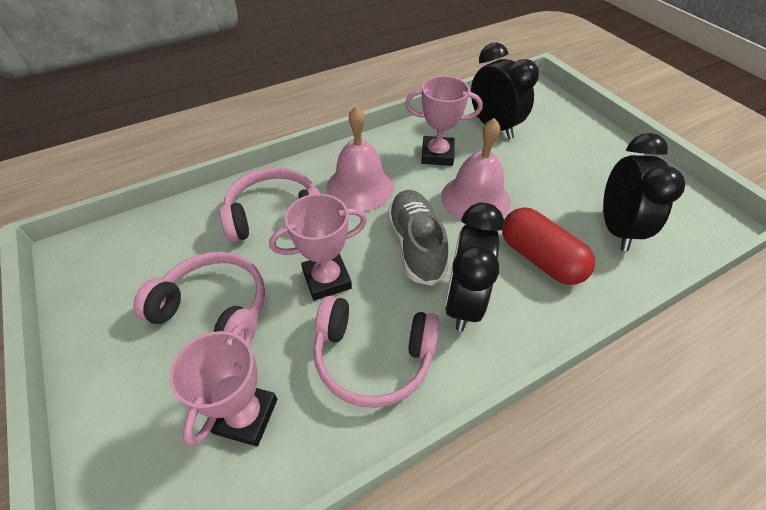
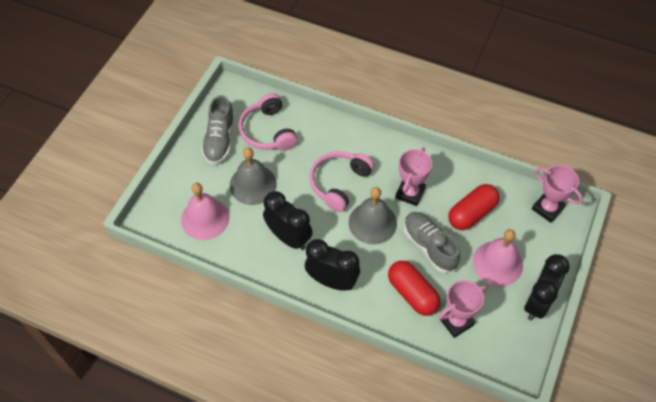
grey bell: none = 0 -> [230,147,277,205] [349,187,397,244] = 2
grey shoe: [388,190,449,286] = 1 -> [201,95,235,164] [404,212,460,273] = 2
pink headphones: [133,252,265,341] [220,167,320,242] [313,296,440,408] = 3 -> [238,93,298,151] [309,151,374,212] = 2
red capsule: [502,207,596,285] = 1 -> [388,261,441,316] [449,184,500,230] = 2

